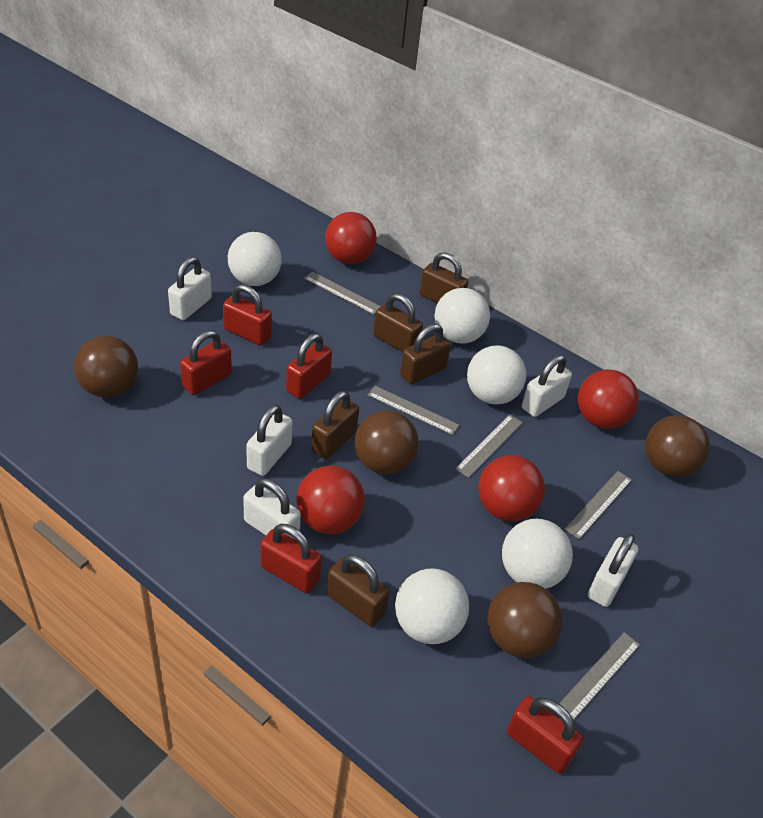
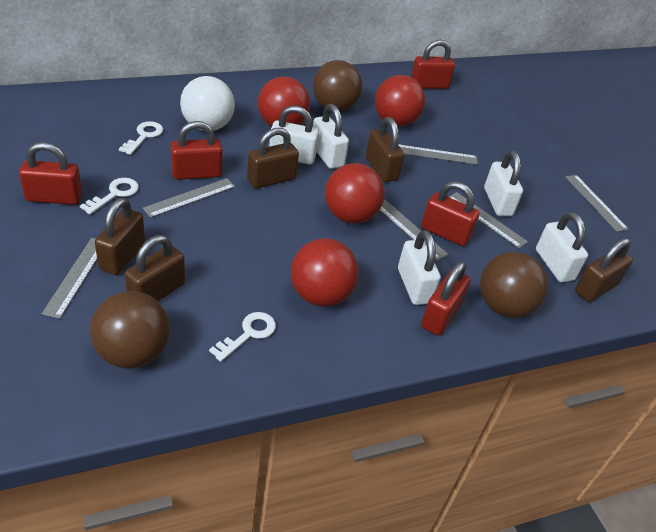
brown ball: [74,336,138,398] [355,410,419,475] [487,582,562,658] [645,415,710,477] = 4 -> [90,291,170,369] [313,60,362,111] [480,252,548,318] = 3
grey ruler: [304,271,381,315] [368,386,459,435] [455,415,523,478] [559,632,640,720] [565,471,632,539] = 5 -> [42,238,97,319] [143,178,235,218] [380,199,448,261] [398,144,478,165] [449,192,528,248] [565,175,628,232] = 6
white ball: [228,232,282,286] [395,568,469,644] [434,288,490,344] [467,345,526,405] [502,519,573,589] = 5 -> [180,76,235,131] = 1
white key: none = 0 -> [80,178,139,214] [119,121,163,155] [209,312,276,362] = 3

